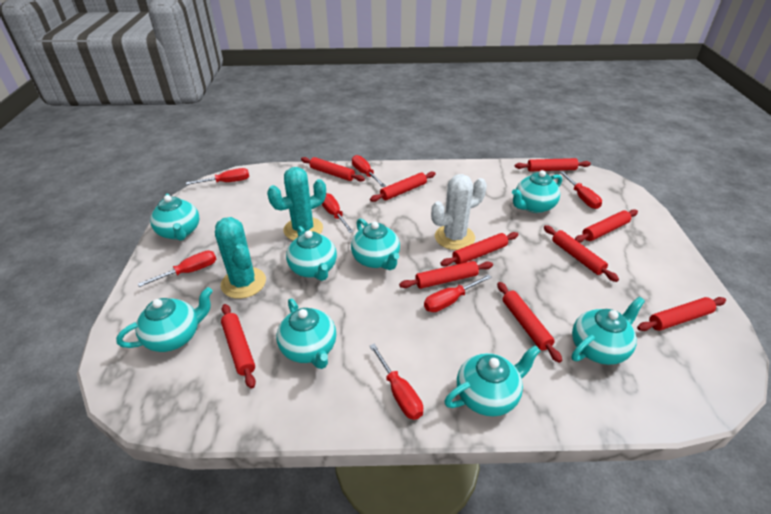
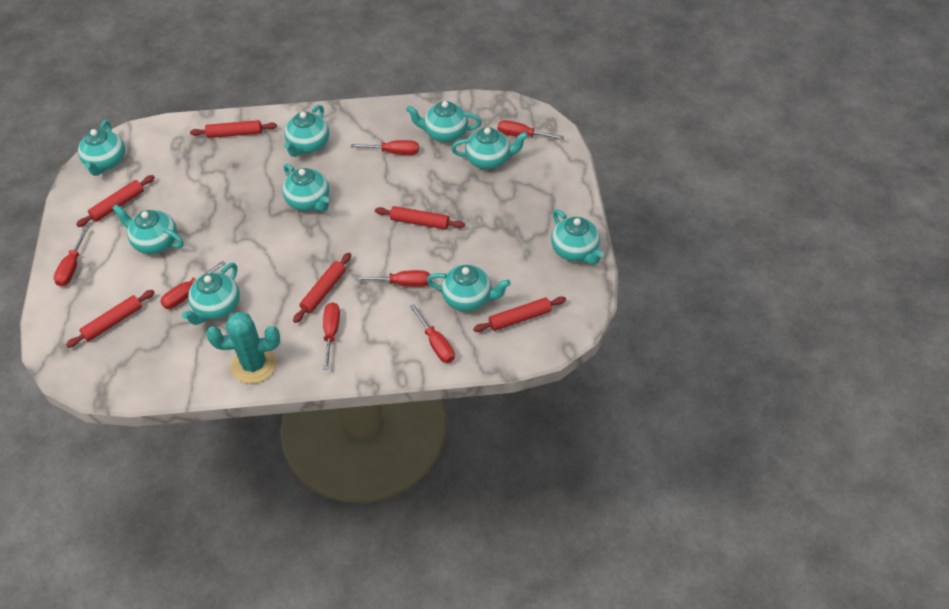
red rolling pin: [221,304,256,389] [301,157,365,182] [370,172,435,202] [399,261,493,289] [440,232,518,266] [497,282,562,363] [515,158,591,171] [544,225,619,282] [575,209,638,243] [637,297,726,331] = 10 -> [66,290,155,348] [76,175,155,227] [190,120,277,138] [293,253,351,323] [375,206,465,230] [473,296,566,332] = 6
turquoise cactus: [215,217,266,299] [267,167,326,241] = 2 -> [206,312,280,384] = 1
turquoise teapot: [116,287,213,352] [150,194,199,241] [277,299,336,369] [286,226,337,281] [351,218,400,270] [444,345,541,416] [512,170,562,213] [572,297,645,365] = 8 -> [78,120,125,176] [112,204,184,254] [182,263,240,325] [282,164,330,212] [284,105,329,157] [406,101,482,142] [427,264,511,311] [451,127,528,169] [551,209,604,265] = 9
white cactus: [431,174,487,250] = 1 -> none = 0

